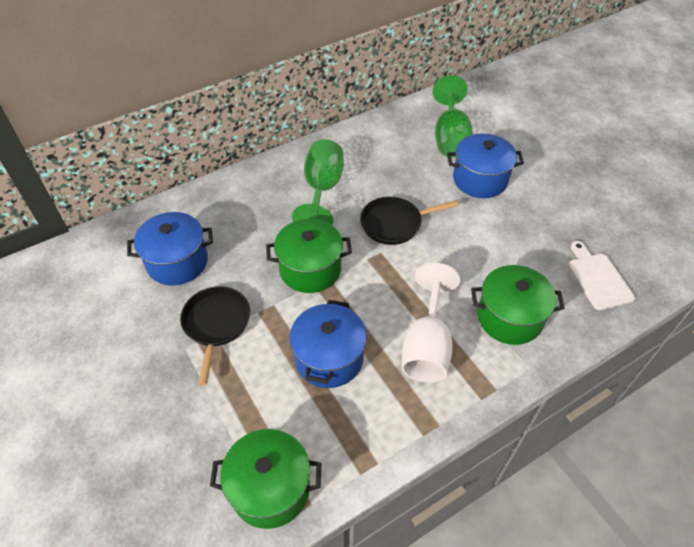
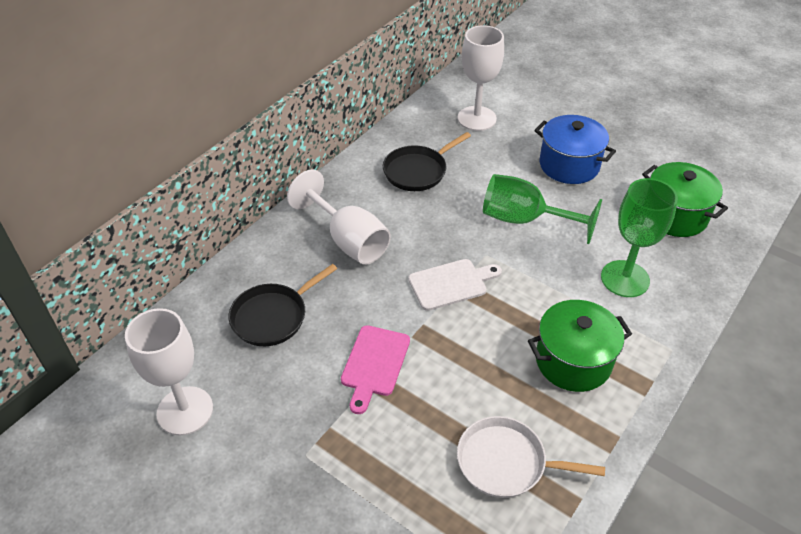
blue pot: [127,212,213,286] [290,300,367,388] [447,133,524,198] = 3 -> [534,115,616,184] = 1
green pot: [210,429,321,529] [266,219,352,293] [471,265,565,345] = 3 -> [528,300,632,392] [642,162,728,237] = 2
pink cutting board: none = 0 -> [341,325,410,414] = 1
white goblet: [402,263,460,382] = 1 -> [125,308,213,436] [287,169,391,265] [458,25,504,131] = 3
white pan: none = 0 -> [457,416,605,498] = 1

